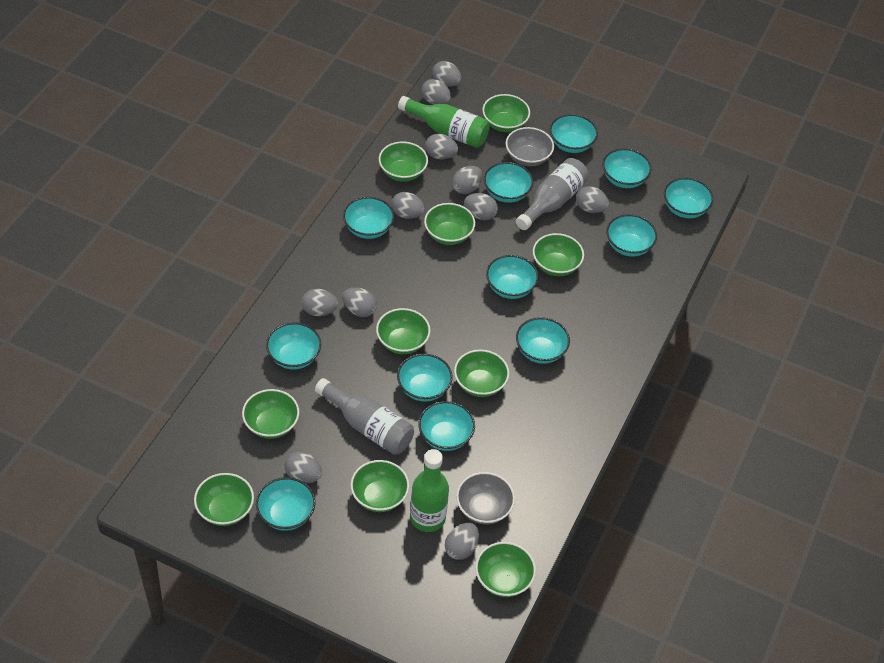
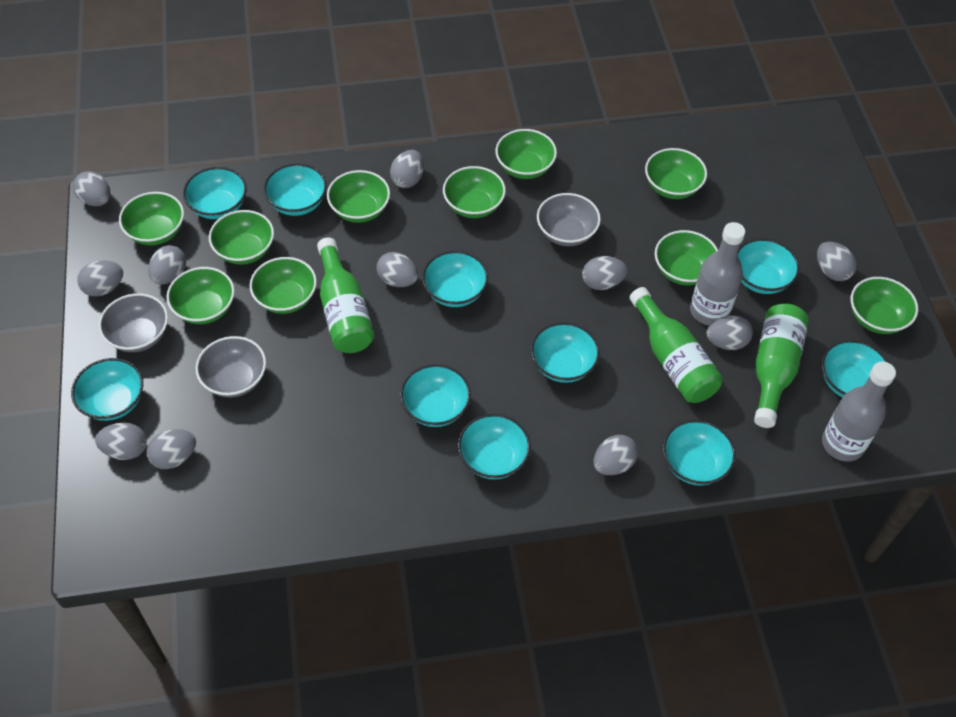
green bottle: [398,96,490,148] [410,449,449,532] = 2 -> [317,237,374,353] [629,287,723,403] [754,303,808,428] = 3
grey bowl: [456,472,515,525] [506,127,554,166] = 2 -> [99,293,168,352] [196,336,266,397] [537,193,601,246] = 3
turquoise bowl: [256,477,316,531] [266,322,321,369] [343,197,394,239] [397,354,453,402] [418,401,475,451] [484,162,534,203] [486,255,539,299] [516,317,570,364] [550,114,598,153] [603,149,652,188] [606,214,657,257] [664,178,714,218] = 12 -> [71,358,143,421] [183,167,247,219] [263,164,327,216] [400,364,471,427] [422,251,488,307] [458,414,531,480] [531,322,600,383] [663,420,736,486] [737,238,800,294] [822,340,889,397] = 10

